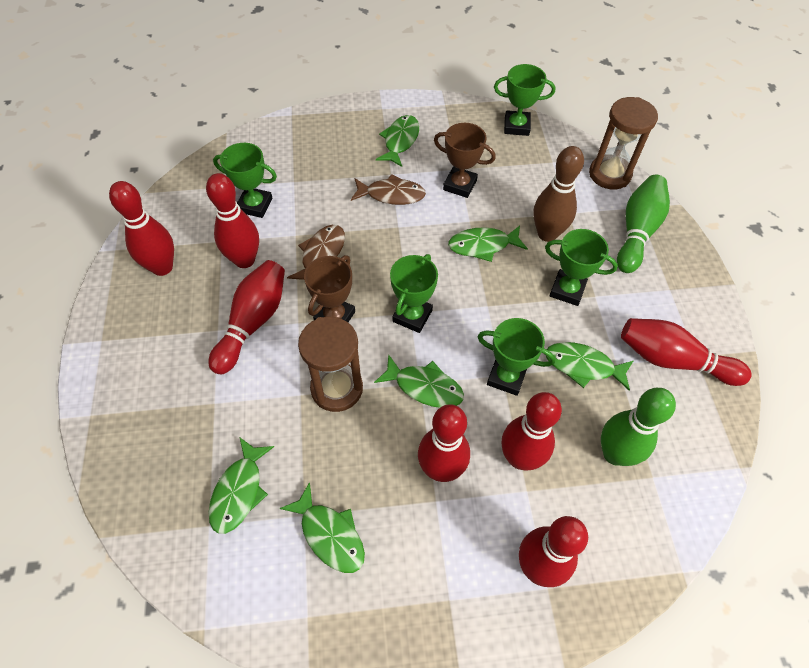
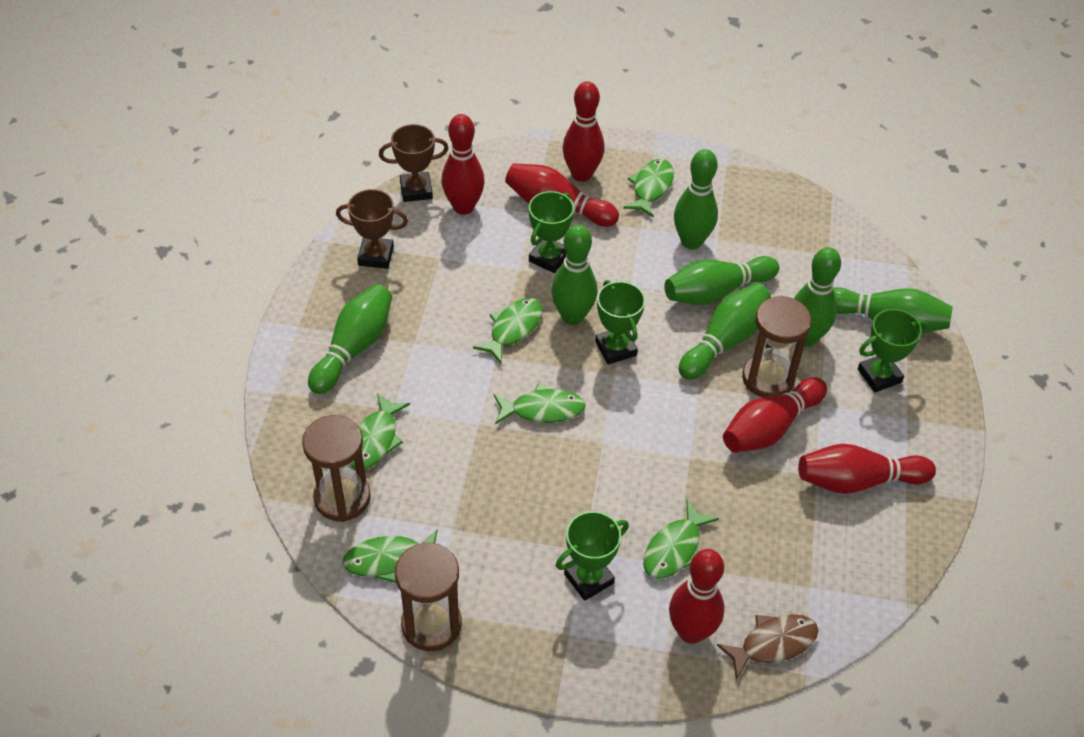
brown bowling pin: [533,146,584,242] = 1 -> none = 0
brown fish: [287,225,345,280] [351,174,426,205] = 2 -> [717,614,818,680] = 1
brown hourglass: [298,317,363,412] [589,97,658,190] = 2 -> [302,415,371,522] [395,542,462,651] [742,295,811,397] = 3
green bowling pin: [601,388,676,466] [617,175,670,273] = 2 -> [308,284,392,394] [551,225,597,325] [664,256,779,305] [674,149,718,249] [679,283,771,380] [794,247,841,347] [833,287,953,333] = 7
green trophy: [213,143,277,218] [390,254,438,333] [478,318,555,396] [494,64,555,136] [545,229,618,306] = 5 -> [529,191,574,273] [556,511,629,601] [595,280,645,364] [858,309,927,392] = 4
red bowling pin: [109,181,174,276] [206,173,259,268] [208,260,285,375] [418,404,470,482] [502,392,562,470] [519,516,588,587] [621,318,752,386] = 7 -> [442,114,485,215] [505,163,619,227] [562,81,605,182] [669,549,724,644] [723,377,827,453] [798,444,936,494] = 6

